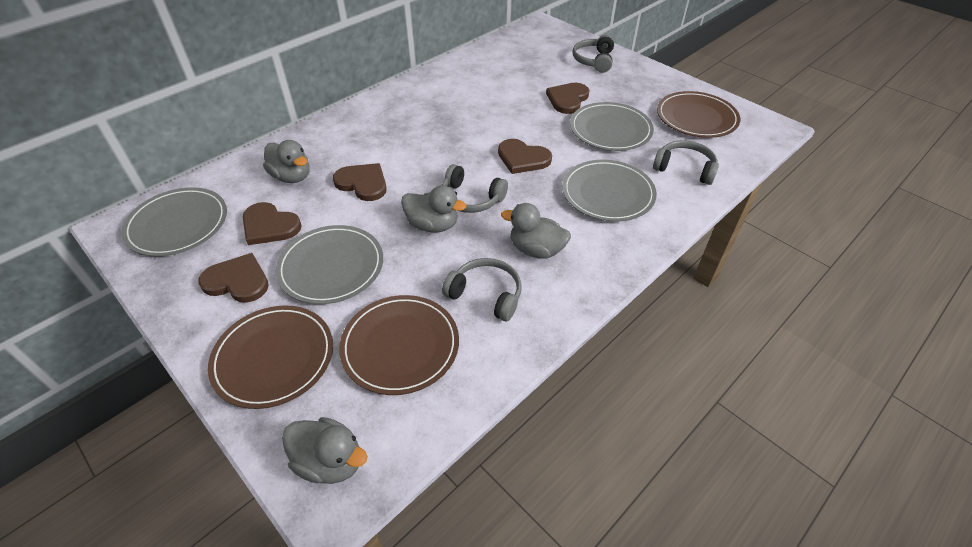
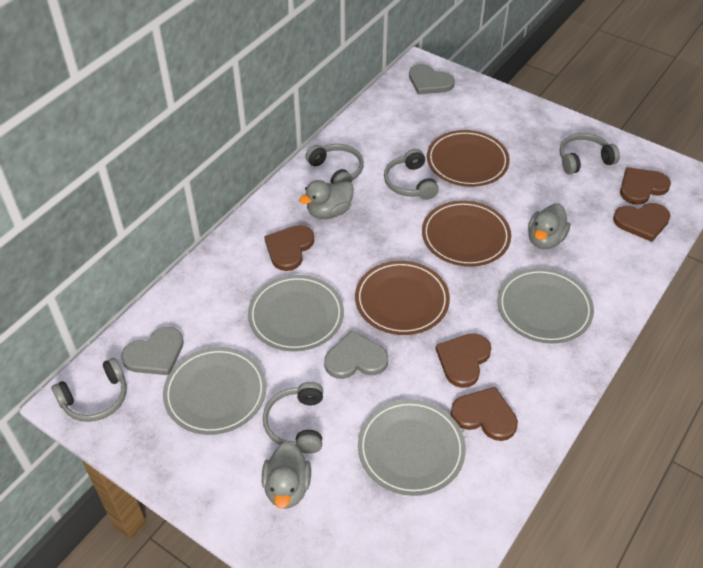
grey duck: [263,140,310,183] [282,417,368,484] [401,185,466,232] [501,203,571,259] = 4 -> [262,442,311,509] [299,180,354,219] [528,204,570,249] = 3
grey headphones: [442,164,508,213] [442,258,522,321] [573,35,614,73] [653,140,719,185] = 4 -> [52,358,127,422] [263,382,323,454] [306,144,364,184] [384,149,439,200] [559,133,620,174] = 5
grey heart: none = 0 -> [121,327,184,375] [324,330,388,379] [409,64,455,95] = 3

